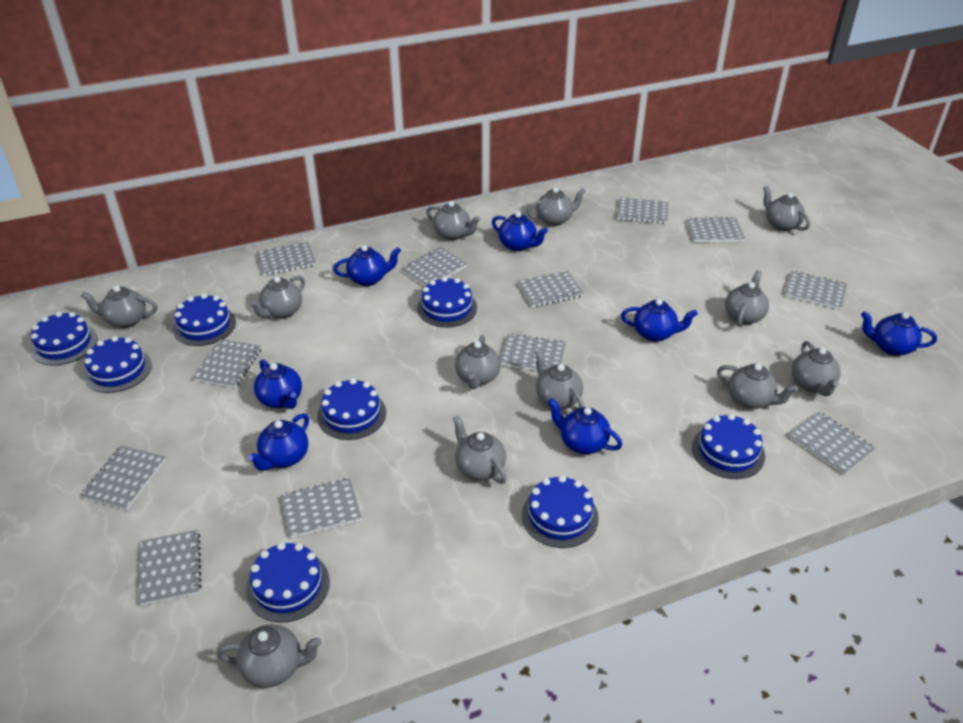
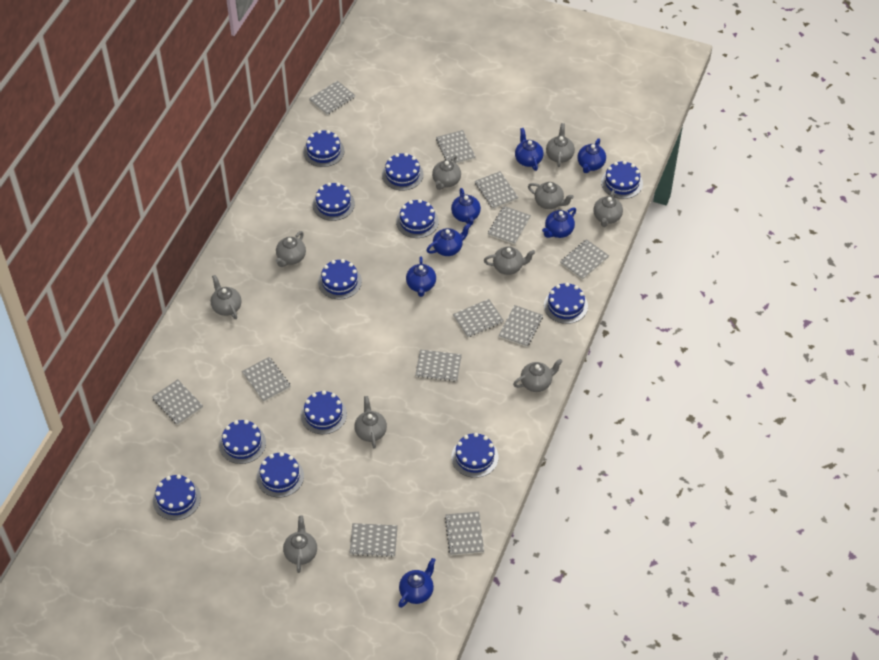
blue cake: [30,312,97,366] [84,336,152,393] [173,294,236,346] [246,542,330,623] [317,378,386,440] [417,277,477,327] [522,475,599,548] [692,414,765,479] = 8 -> [153,474,201,520] [219,420,266,464] [256,452,304,498] [301,391,347,434] [303,130,344,167] [313,182,355,221] [318,259,362,299] [382,153,424,191] [396,199,439,238] [451,433,498,478] [544,283,588,324] [601,161,643,199] = 12
grey teapot: [81,285,157,328] [217,624,322,688] [249,276,305,319] [426,201,480,240] [453,415,507,484] [455,335,501,389] [526,187,586,226] [535,349,584,410] [717,363,798,409] [725,270,769,326] [763,186,810,231] [792,341,841,396] = 12 -> [211,275,241,319] [275,231,306,267] [283,515,317,573] [354,396,387,449] [432,155,461,190] [484,247,535,275] [513,359,563,392] [528,182,574,209] [546,123,575,167] [593,190,623,227] = 10

